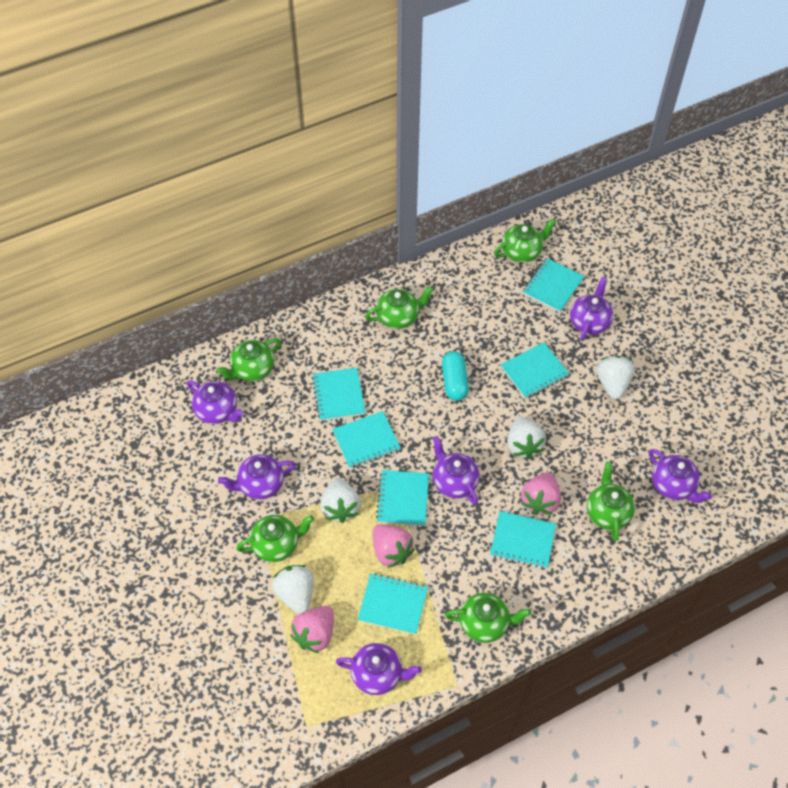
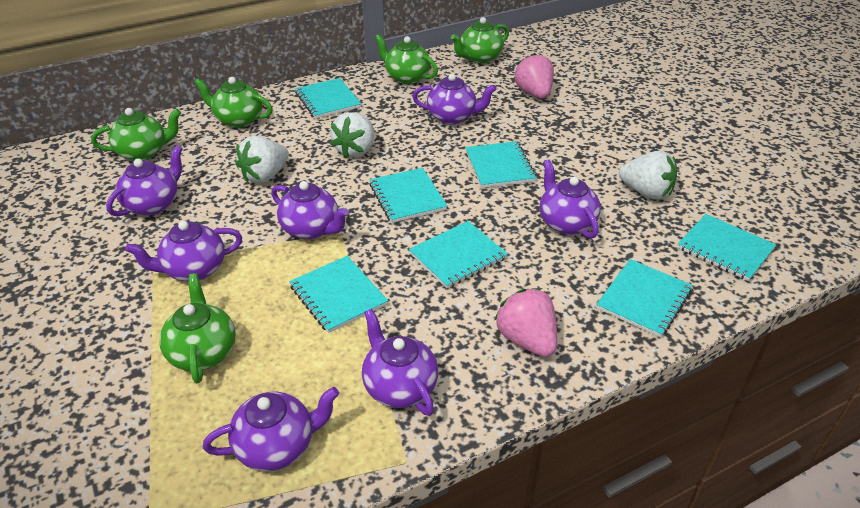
green teapot: [217,338,281,381] [236,515,314,562] [365,286,434,329] [445,593,531,643] [494,219,556,263] [587,462,635,541] = 6 -> [91,108,181,161] [159,273,236,383] [194,77,273,128] [375,34,438,84] [451,17,509,63] = 5
pink strawberry: [290,606,334,653] [372,524,415,568] [521,472,561,515] = 3 -> [495,288,557,357] [514,53,554,99] = 2
purple teapot: [187,380,244,424] [218,454,296,499] [336,643,422,695] [433,436,480,505] [570,277,613,341] [649,449,712,503] = 6 -> [106,145,183,217] [125,221,242,281] [203,387,339,471] [271,181,349,240] [362,308,438,416] [412,74,496,124] [540,160,601,239] = 7
turquoise capsule: [442,351,469,401] = 1 -> none = 0
white strawberry: [272,565,313,614] [320,478,361,523] [507,416,546,459] [597,356,635,400] = 4 -> [236,136,289,183] [330,112,374,158] [619,151,677,200] = 3

